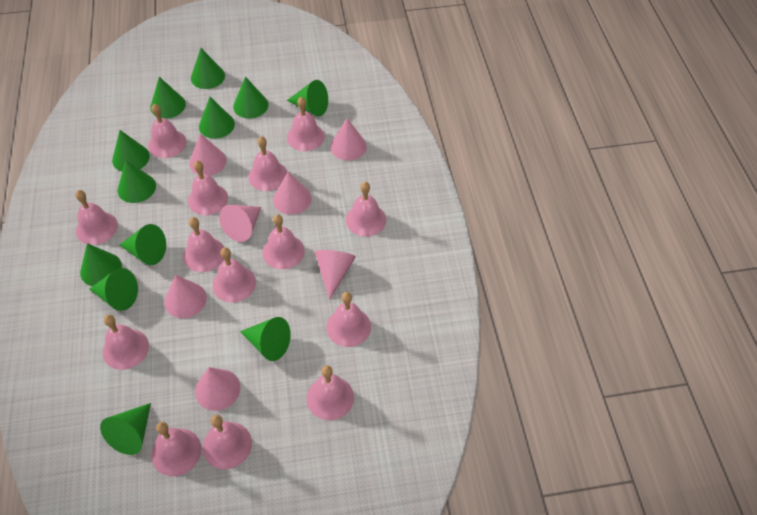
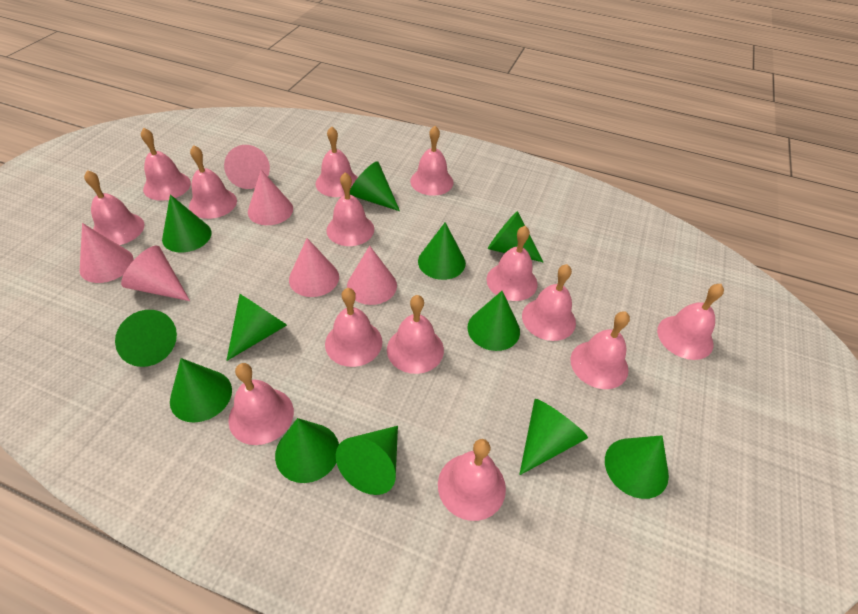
pink cone: [164,275,207,318] [189,133,227,176] [195,367,240,411] [219,205,261,242] [273,172,312,215] [315,250,356,300] [330,118,367,161] = 7 -> [80,223,134,283] [121,246,190,301] [224,145,270,189] [248,170,293,225] [289,238,339,297] [347,246,397,305] = 6

